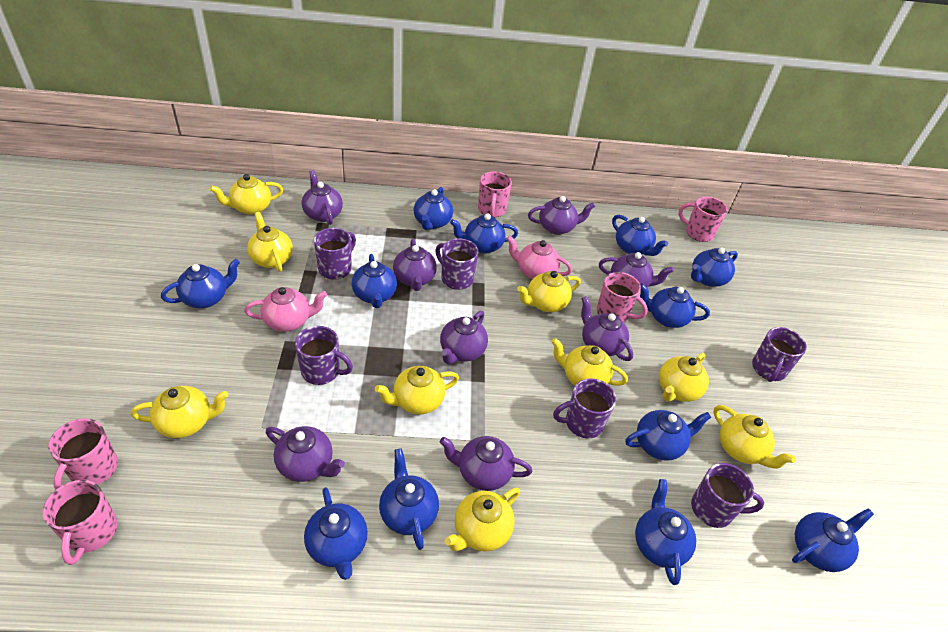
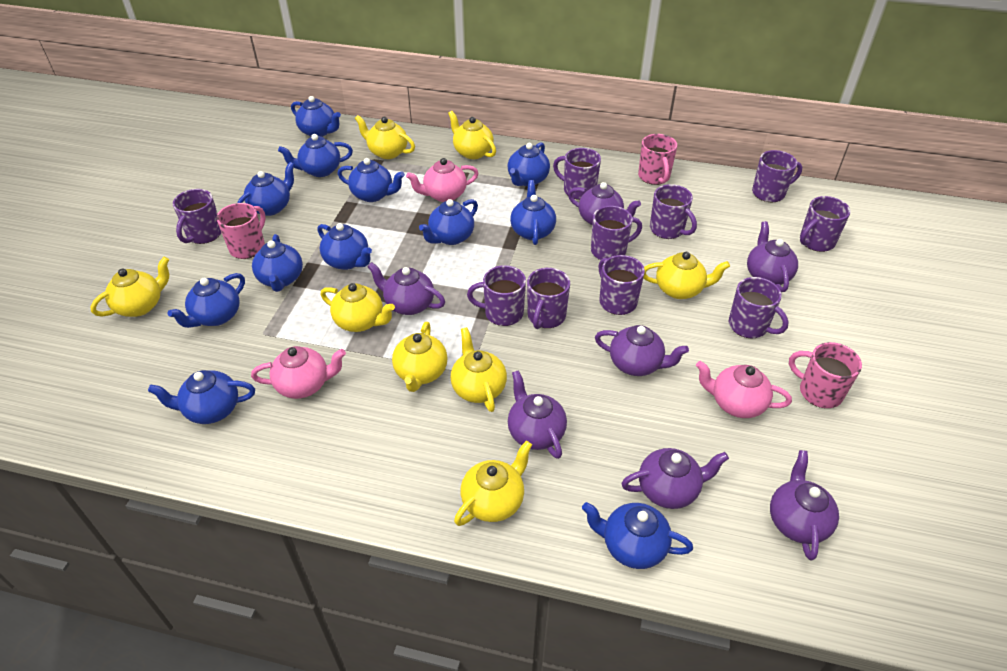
pink mug: [43,480,118,565] [48,418,118,490] [478,171,512,217] [597,272,648,322] [678,197,727,242] = 5 -> [216,203,266,259] [638,134,677,185] [789,342,862,408] = 3
pink teapot: [244,287,327,332] [506,236,572,279] = 2 -> [251,346,346,399] [406,158,479,202] [696,361,792,418] = 3
purple mug: [295,326,353,385] [314,228,356,280] [435,238,478,290] [553,378,616,438] [691,463,764,528] [752,327,807,382] = 6 -> [173,189,221,244] [467,265,526,326] [527,268,570,329] [553,148,601,200] [591,206,642,260] [599,255,645,315] [650,184,697,239] [729,277,789,338] [752,150,802,202] [800,196,851,252] = 10
purple teapot: [266,426,345,482] [302,170,343,225] [393,239,437,291] [440,311,488,364] [440,436,532,491] [528,196,595,235] [581,296,633,361] [599,252,674,287] = 8 -> [367,262,445,315] [508,370,567,459] [568,182,641,225] [595,325,689,376] [621,448,729,509] [747,221,798,292] [770,450,839,560] = 7
yellow teapot: [131,386,228,438] [210,174,283,215] [247,212,293,272] [375,366,459,414] [445,487,520,552] [517,271,581,312] [551,338,628,386] [659,353,709,402] [714,405,796,469] = 9 -> [90,257,169,317] [320,283,395,332] [355,115,415,159] [392,322,448,392] [448,111,496,159] [450,327,507,412] [454,441,532,526] [643,252,730,299] = 8

